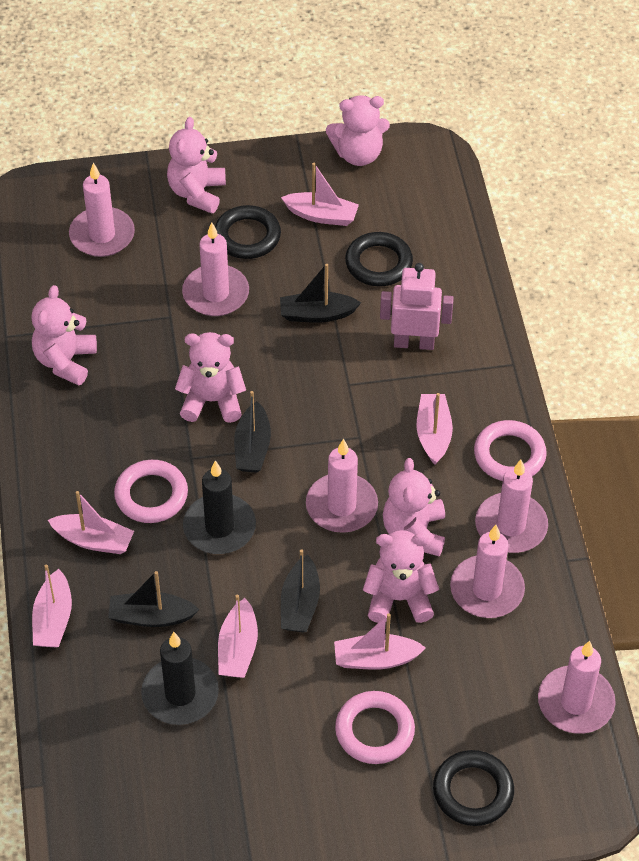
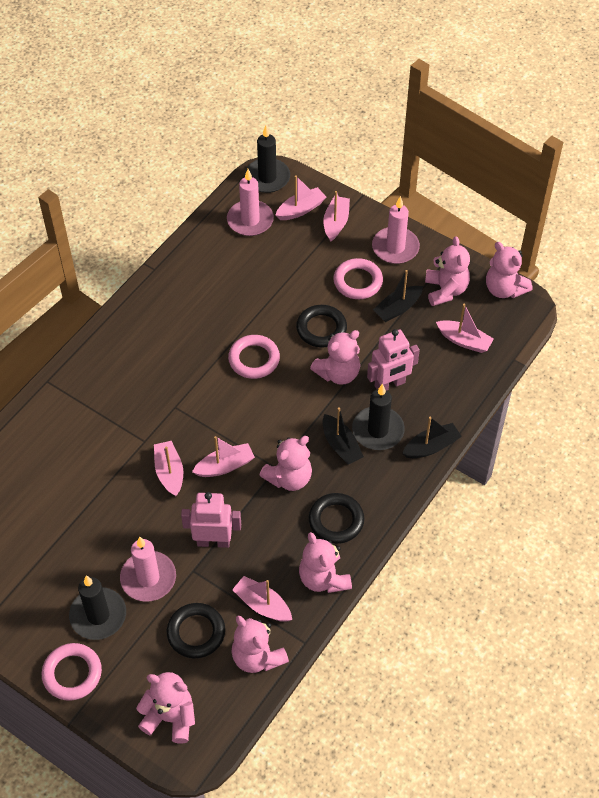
black boat: [108,571,199,627] [234,391,271,472] [280,264,361,323] [281,549,320,632] = 4 -> [323,407,364,465] [373,270,423,322] [402,417,462,458] = 3
black candle: [141,632,219,725] [183,460,256,554] = 2 -> [69,575,126,640] [244,126,290,193] [352,384,405,450] = 3
pink candle: [69,163,135,257] [182,223,249,316] [306,439,378,533] [450,525,525,618] [475,460,548,553] [538,641,616,734] = 6 -> [120,537,176,602] [227,169,274,236] [372,196,420,264] = 3
pink robot: [380,263,454,350] = 1 -> [181,492,241,548] [367,329,420,390] = 2
pink teddy bear: [31,285,97,385] [167,117,226,214] [175,332,246,423] [326,95,390,166] [363,530,439,623] [383,458,445,557] = 6 -> [136,672,195,744] [231,616,289,673] [259,436,312,491] [299,532,352,593] [310,330,360,385] [425,236,470,306] [486,242,532,298] = 7

